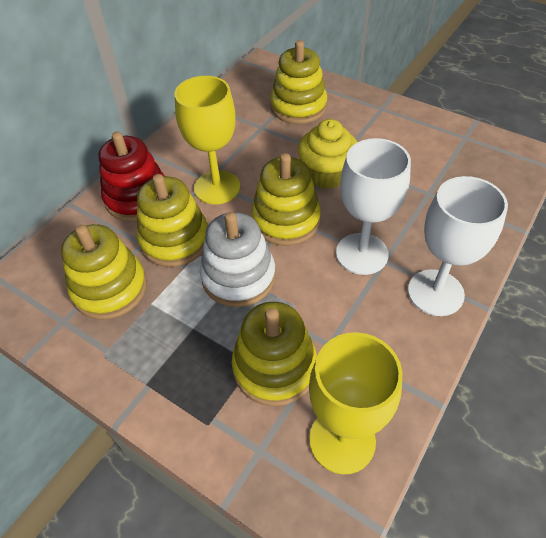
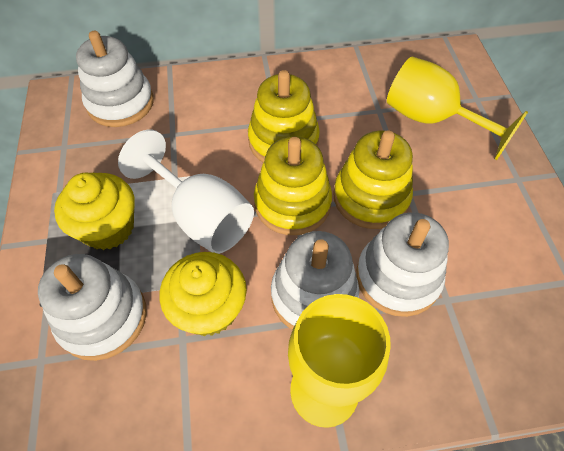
red stacking toy: [99,131,165,222] = 1 -> none = 0
white goblet: [336,138,411,275] [408,176,508,316] = 2 -> [118,129,254,254] = 1
white stacking toy: [200,212,276,307] = 1 -> [38,254,147,361] [76,31,154,127] [271,231,359,330] [356,212,449,317] = 4
yellow cupcake: [298,119,357,189] = 1 -> [54,173,135,250] [160,252,247,336] = 2
yellow stacking toy: [61,224,147,320] [137,174,208,267] [232,302,317,406] [251,153,321,246] [270,40,327,124] = 5 -> [248,70,320,163] [254,136,332,235] [333,130,413,229] = 3

